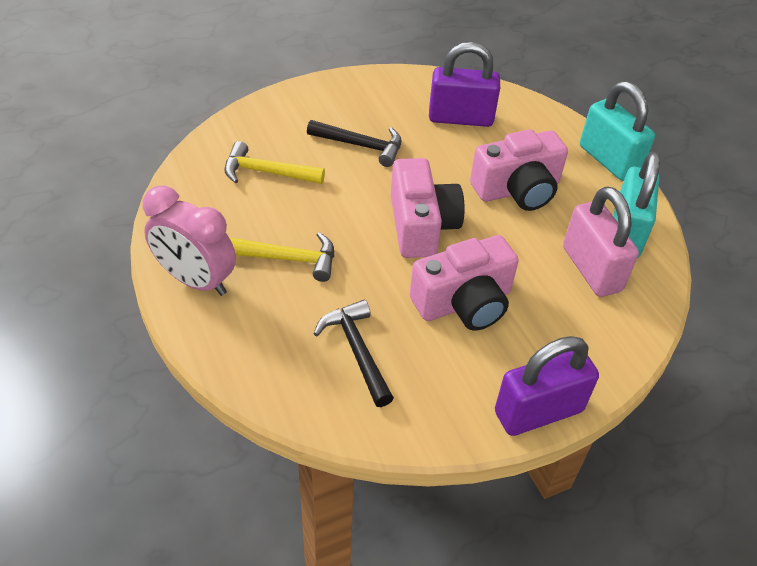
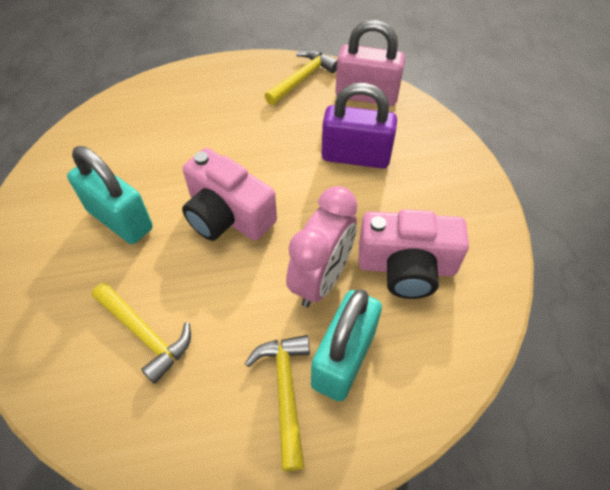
black hammer: [307,120,402,167] [313,300,394,407] = 2 -> none = 0
pink camera: [391,158,465,258] [410,235,519,331] [470,129,568,211] = 3 -> [182,148,277,241] [359,209,469,299] = 2
purple padlock: [429,42,500,127] [495,336,599,436] = 2 -> [321,83,397,169] = 1
yellow hammer: [224,141,325,184] [229,232,334,282] = 2 -> [92,282,191,384] [245,335,310,471] [265,50,337,105] = 3

